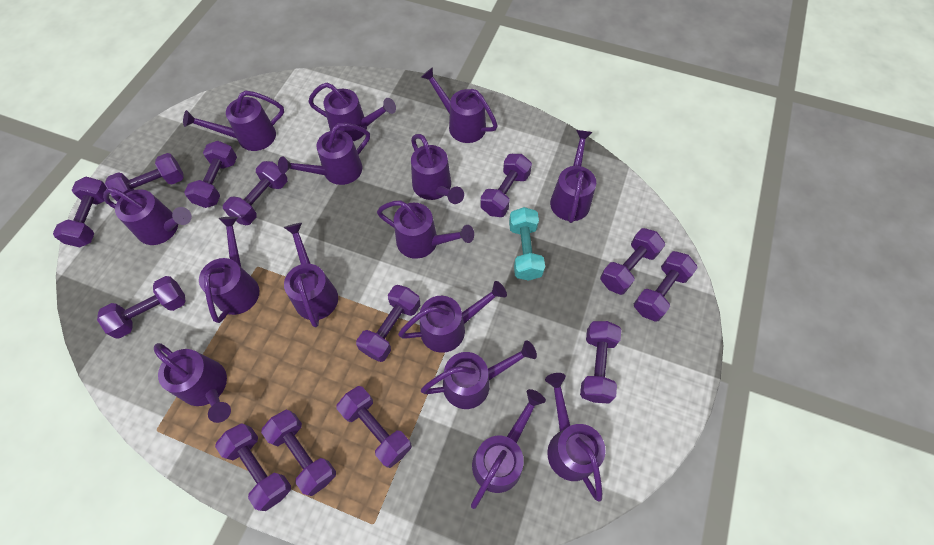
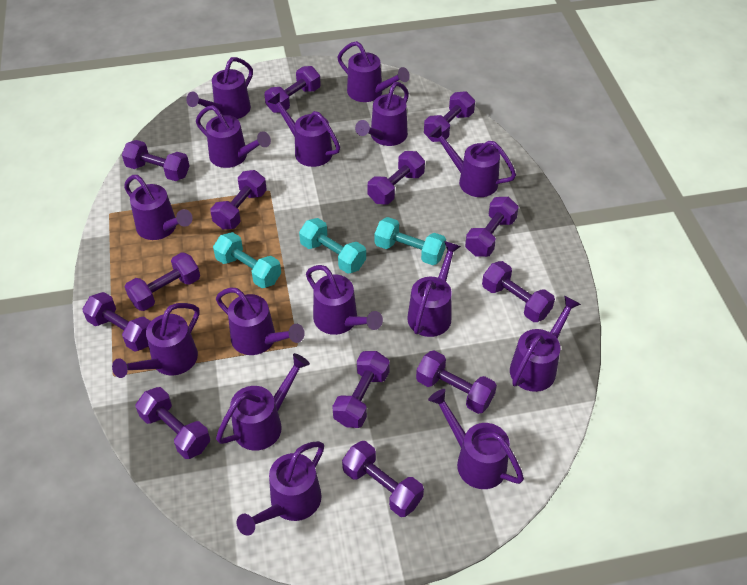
turquoise dumbbell: [509,207,545,281] = 1 -> [213,232,281,288] [299,218,366,274] [375,217,446,265] = 3

